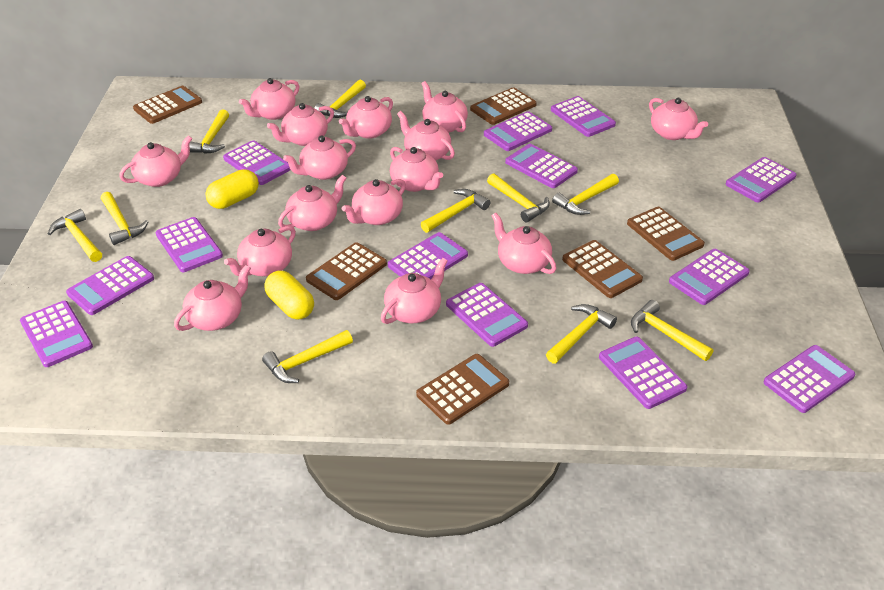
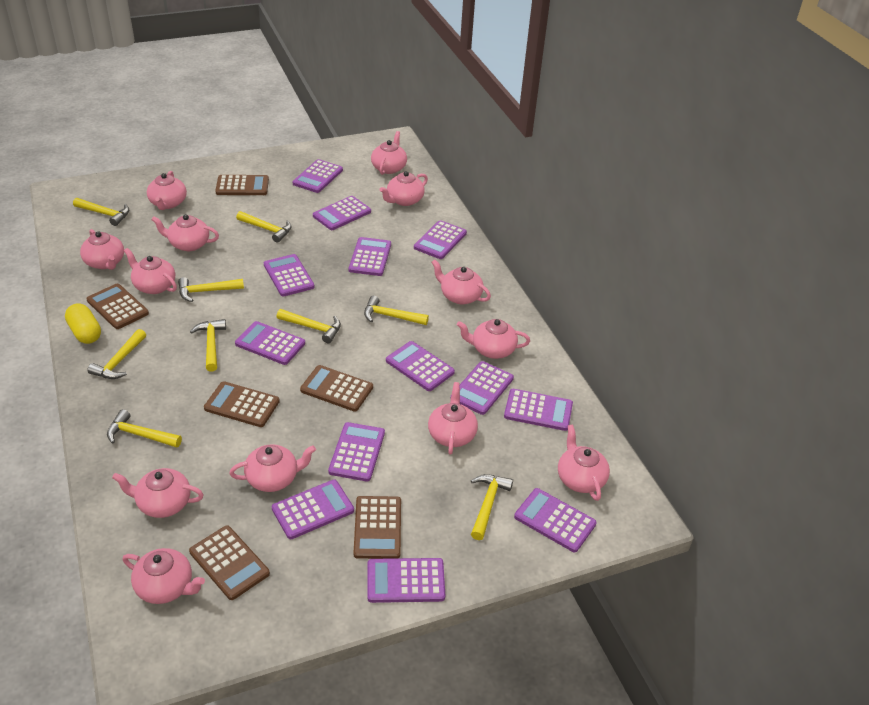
pink teapot: [119,135,192,187] [174,265,251,331] [224,226,296,276] [239,78,299,120] [267,103,334,146] [278,175,346,231] [283,135,356,180] [339,96,393,139] [342,179,406,225] [381,258,448,324] [390,147,443,192] [397,111,455,160] [421,81,468,133] [491,213,556,274] [649,98,708,140] = 15 -> [80,229,124,270] [112,468,204,518] [123,548,205,604] [124,248,177,294] [147,171,187,210] [151,214,219,251] [229,444,316,492] [371,131,407,175] [380,171,428,206] [428,382,478,455] [431,259,491,305] [457,319,530,359] [558,425,610,501] = 13
yellow capsule: [205,169,259,209] [264,270,314,319] = 2 -> [65,303,101,344] = 1
yellow hammer: [48,209,102,262] [101,192,148,245] [189,109,229,154] [262,330,353,383] [314,80,366,118] [421,189,490,233] [487,173,550,223] [546,304,617,363] [552,174,619,215] [631,300,713,361] = 10 -> [73,198,129,226] [87,329,146,379] [107,409,182,448] [178,277,244,302] [190,319,226,372] [236,211,291,243] [277,309,341,343] [364,296,429,325] [471,474,513,540] = 9

